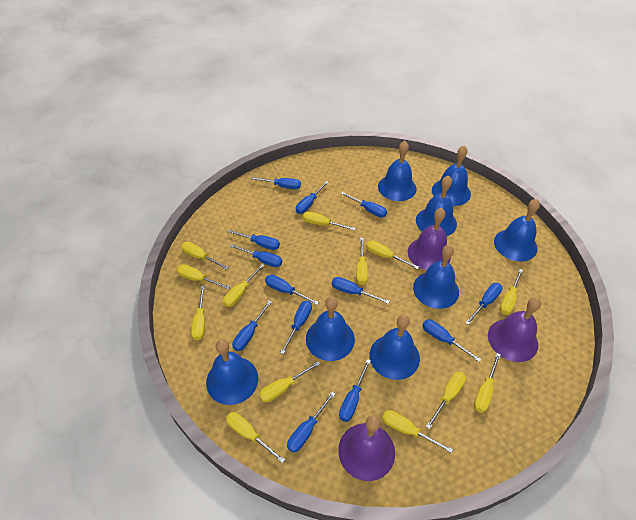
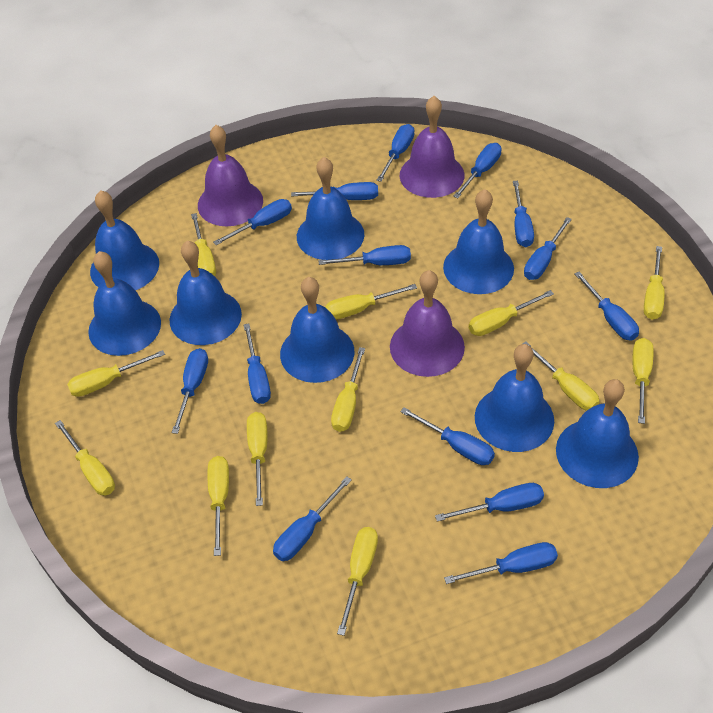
blue screwdriver: [228,230,280,250] [230,244,282,267] [232,300,272,351] [251,177,301,189] [265,275,319,305] [280,301,312,354] [287,391,335,453] [296,181,329,214] [332,277,390,304] [339,359,371,422] [341,192,387,218] [422,319,481,362] [465,283,503,325] = 13 -> [172,348,208,434] [213,199,292,245] [244,323,271,404] [273,476,352,561] [291,182,378,200] [318,245,411,265] [376,124,414,182] [400,407,495,465] [435,483,544,522] [444,542,558,584] [453,143,502,198] [513,181,534,247] [524,217,572,280] [574,272,639,340] = 14
yellow screwdriver: [177,265,230,290] [181,242,229,270] [191,286,205,340] [223,264,265,307] [226,412,285,464] [259,361,320,402] [303,211,355,231] [356,238,368,285] [366,240,419,269] [382,410,453,453] [426,372,466,429] [474,353,501,413] [500,269,523,315] = 13 -> [55,420,115,496] [67,350,165,397] [191,213,216,276] [208,456,229,556] [247,412,267,506] [325,284,417,319] [331,347,365,432] [337,527,378,636] [469,290,554,336] [522,341,600,411] [633,338,654,424] [644,246,665,320] = 12

